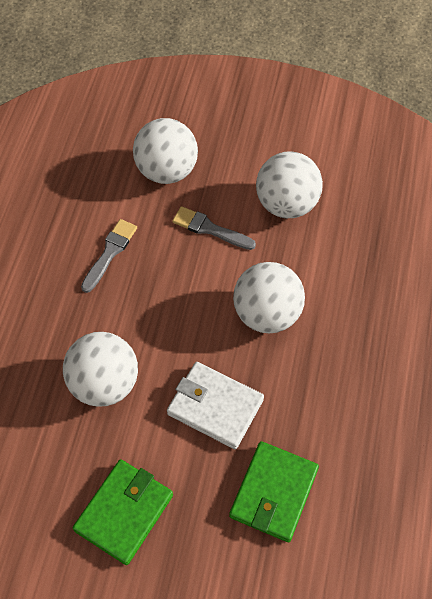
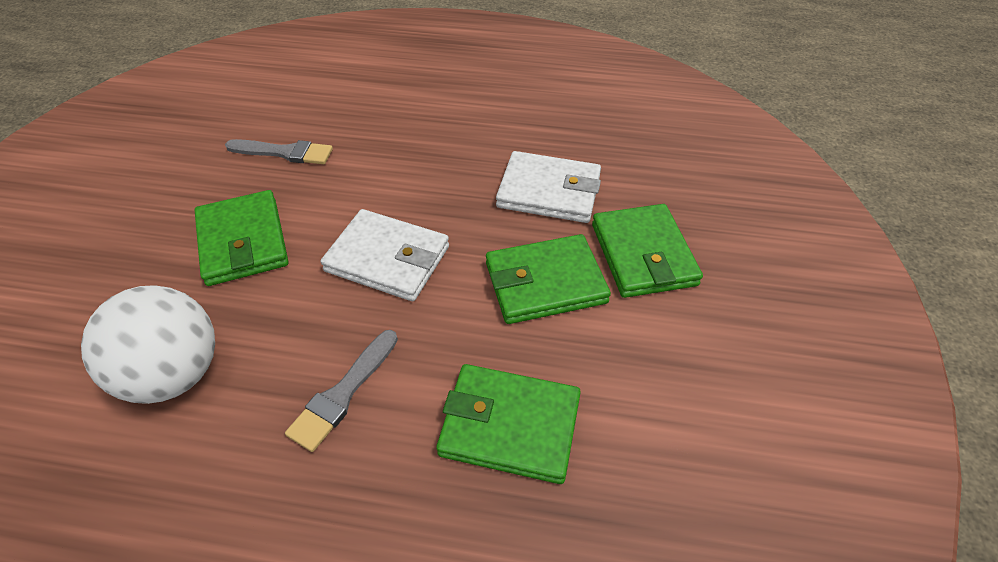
green wallet: [73,459,173,565] [229,441,319,542] = 2 -> [194,190,289,286] [436,364,581,484] [486,234,611,324] [592,204,703,298] = 4
white ball: [63,332,138,407] [133,118,198,184] [233,262,305,334] [256,151,323,218] = 4 -> [81,285,215,404] = 1
white wallet: [167,362,264,449] = 1 -> [321,209,449,301] [496,151,601,223] = 2

